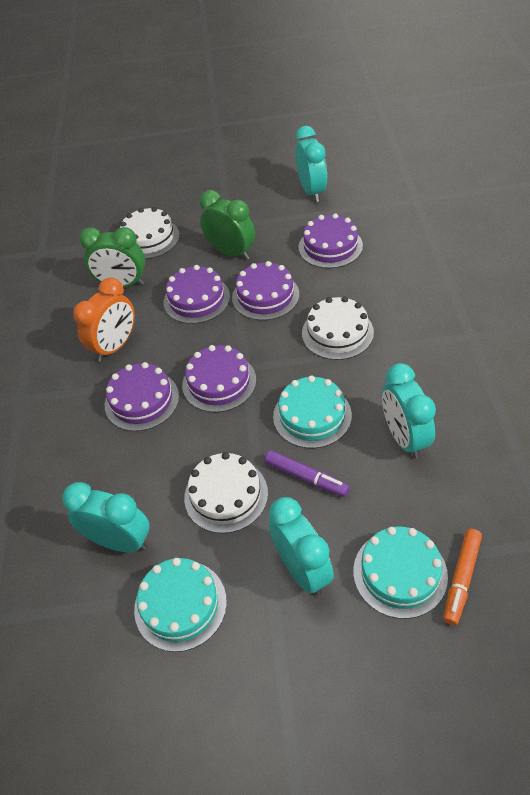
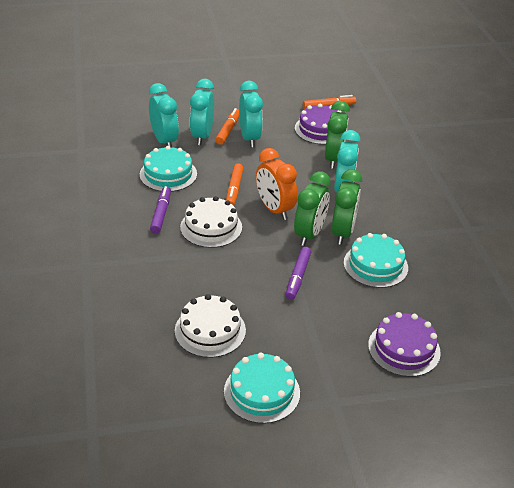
green clock: [79,227,145,287] [200,190,255,260] = 2 -> [294,171,331,246] [325,101,350,169] [332,169,362,245] = 3
orange marker: [444,529,482,625] = 1 -> [215,108,239,145] [226,163,243,206] [303,95,356,109] = 3
purple cake: [105,362,179,431] [164,265,230,324] [182,345,256,412] [232,261,299,320] [298,213,363,268] = 5 -> [295,103,341,145] [368,312,441,377] = 2
purple marker: [265,450,350,497] = 1 -> [150,186,171,233] [286,247,311,300] = 2
white cake: [120,207,179,259] [184,452,268,533] [302,296,374,360] = 3 -> [175,294,246,358] [180,196,242,248] = 2

